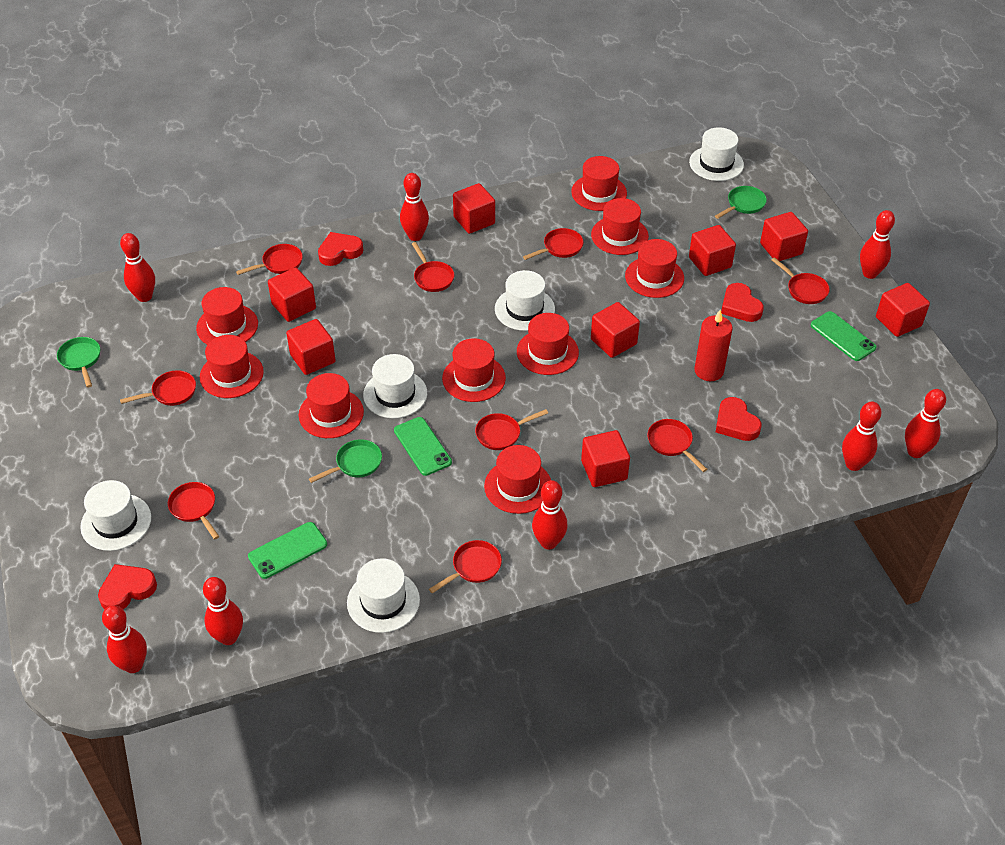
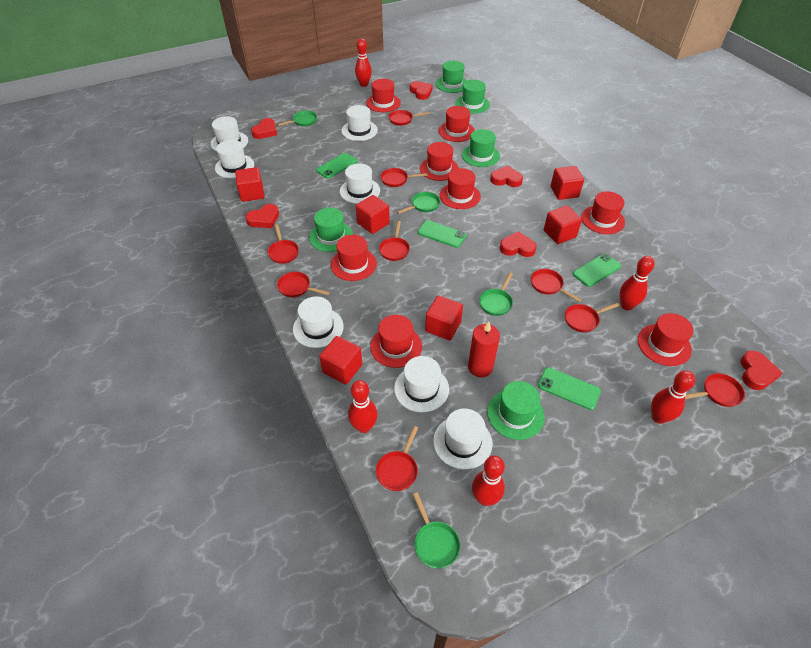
green hat: none = 0 -> [309,208,353,252] [436,61,467,93] [455,80,490,114] [462,129,500,167] [487,381,545,440] = 5
green pan: [57,337,100,388] [309,439,382,483] [715,186,767,219] = 3 -> [277,111,317,126] [397,192,440,214] [413,492,460,568] [479,273,513,316] = 4
green phone: [248,522,327,579] [394,417,452,476] [811,311,877,361] = 3 -> [316,153,357,179] [418,220,467,248] [538,367,601,410] [573,253,621,287] = 4
red bowling pin: [102,605,147,673] [120,233,155,302] [203,577,243,645] [400,173,429,241] [532,480,568,549] [842,401,882,471] [860,210,895,279] [905,389,946,458] = 8 -> [348,380,378,433] [355,38,372,87] [472,456,505,506] [620,256,655,310] [651,371,695,424] = 5
red cube: [268,267,316,322] [286,319,336,375] [453,183,495,234] [581,430,630,487] [591,302,640,358] [689,225,736,276] [760,212,808,261] [876,283,930,337] = 8 -> [235,167,264,202] [319,336,362,385] [356,195,390,234] [425,295,463,340] [544,205,582,244] [551,166,584,200] = 6
red hat: [196,287,258,345] [200,335,264,398] [299,373,364,438] [442,338,506,402] [484,445,551,514] [517,313,579,375] [571,156,627,211] [591,198,649,255] [625,239,684,298] = 9 -> [331,235,377,281] [366,79,401,112] [370,315,422,368] [420,142,459,181] [439,106,475,142] [440,168,481,209] [581,191,625,234] [638,313,693,366] = 8
red heart: [98,564,157,609] [318,232,363,266] [716,397,761,441] [721,283,764,322] = 4 -> [245,204,279,228] [251,118,277,139] [410,81,433,100] [490,166,523,187] [500,231,537,257] [740,351,783,390] = 6
white hat: [80,480,151,551] [347,558,420,633] [363,354,427,418] [495,270,555,331] [689,127,744,181] = 5 -> [210,116,248,152] [215,140,254,178] [293,296,344,348] [340,163,380,204] [341,105,378,141] [394,356,449,413] [433,408,492,470] = 7

